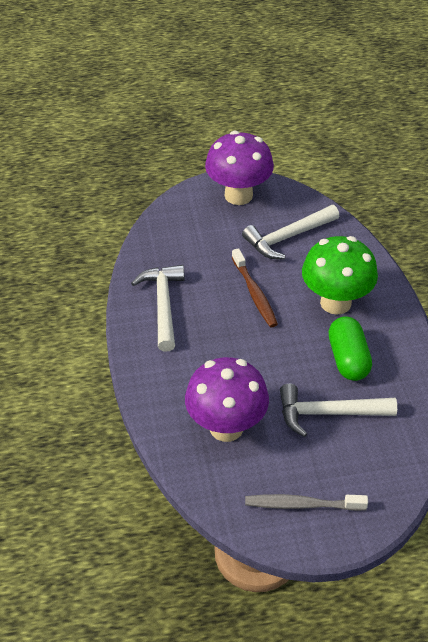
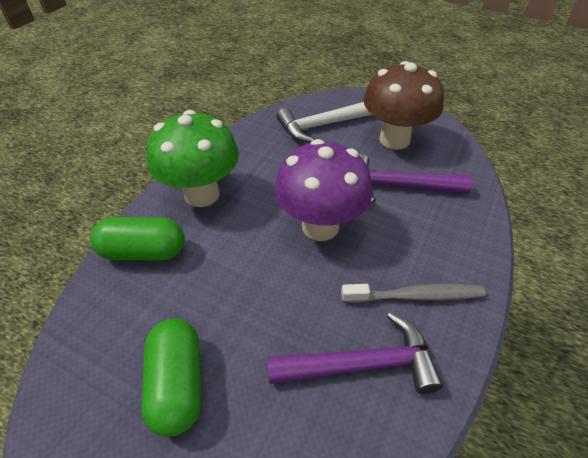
brown mushroom: none = 0 -> [363,61,444,150] = 1
brown toothbrush: [232,248,278,327] = 1 -> none = 0
green capsule: [328,317,372,381] = 1 -> [90,217,185,261] [141,319,201,437] = 2
purple hammer: none = 0 -> [267,312,443,394] [359,154,473,203] = 2
purple mushroom: [185,357,269,442] [205,131,274,205] = 2 -> [274,139,372,241] = 1
white hammer: [131,265,185,352] [242,205,339,259] [280,384,397,437] = 3 -> [276,102,372,143] = 1

